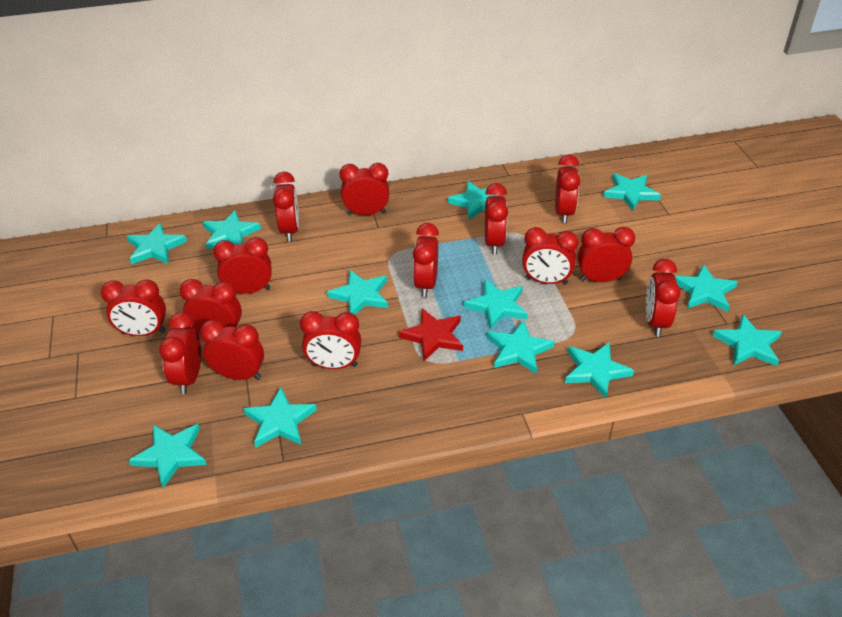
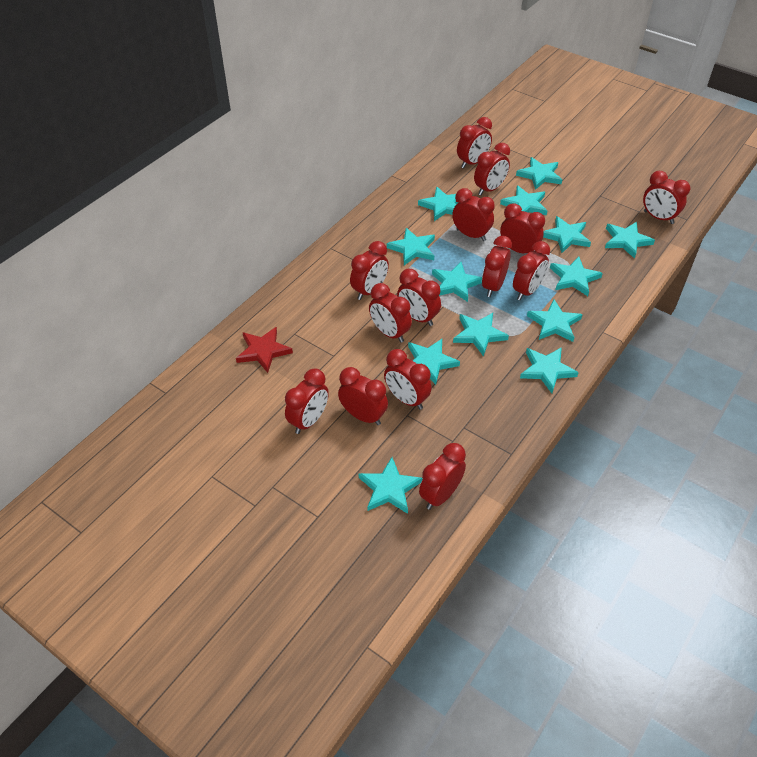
turquoise star: [127,223,187,265] [129,424,207,488] [203,210,261,250] [243,387,317,448] [327,270,388,315] [448,181,497,220] [464,280,528,330] [487,320,555,374] [565,342,634,399] [603,173,661,211] [675,264,738,312] [712,314,782,366] = 12 -> [359,457,422,514] [387,228,435,265] [408,339,460,385] [418,187,458,221] [432,262,482,302] [453,313,509,357] [500,185,547,215] [516,157,562,190] [520,347,579,393] [527,300,583,342] [543,216,591,253] [550,256,603,296] [605,222,655,259] = 13

